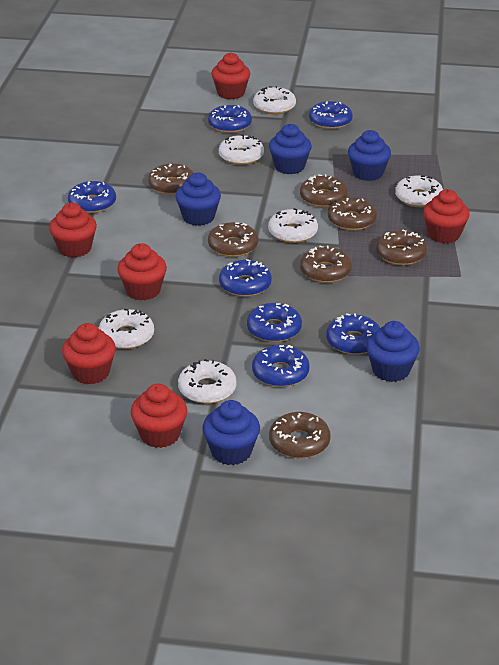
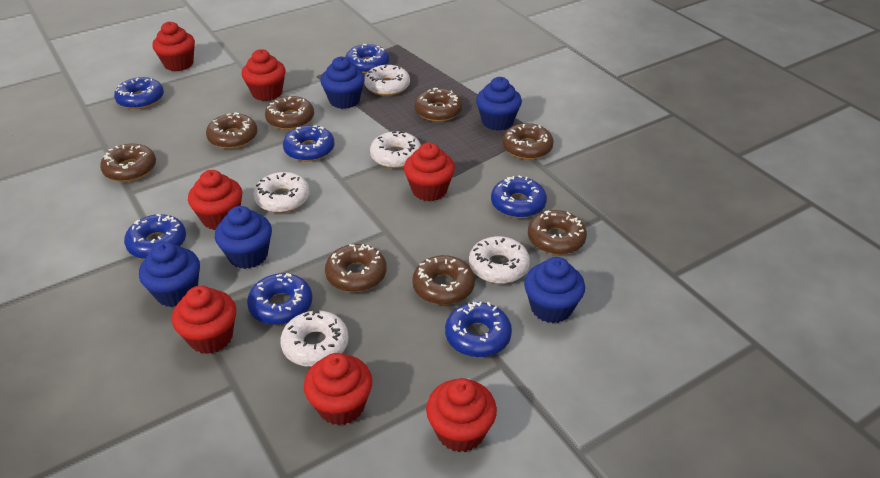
brown donut: [148,163,193,195] [208,222,258,257] [269,412,331,458] [300,174,348,207] [300,246,352,283] [328,197,377,231] [376,230,427,265] = 7 -> [100,144,156,182] [206,112,257,149] [265,96,314,130] [325,244,387,292] [412,255,475,305] [414,88,462,122] [502,123,554,159] [528,210,587,255] = 8
red cupcake: [49,203,97,258] [62,323,116,384] [117,243,167,300] [130,384,187,448] [211,53,250,100] [423,189,470,243] = 6 -> [152,22,195,71] [172,286,236,354] [188,170,242,230] [242,49,286,101] [304,353,373,426] [404,143,455,201] [426,378,497,452] = 7
white donut: [99,309,154,349] [178,359,236,404] [219,134,264,165] [253,86,296,114] [268,208,318,243] [395,175,443,207] = 6 -> [253,172,310,213] [280,310,349,367] [364,65,410,96] [370,131,421,168] [469,236,530,284] = 5

